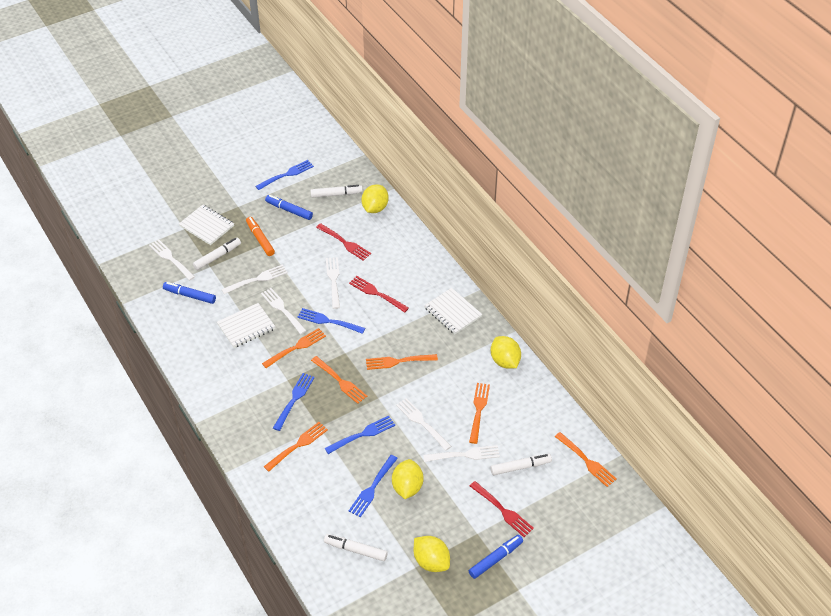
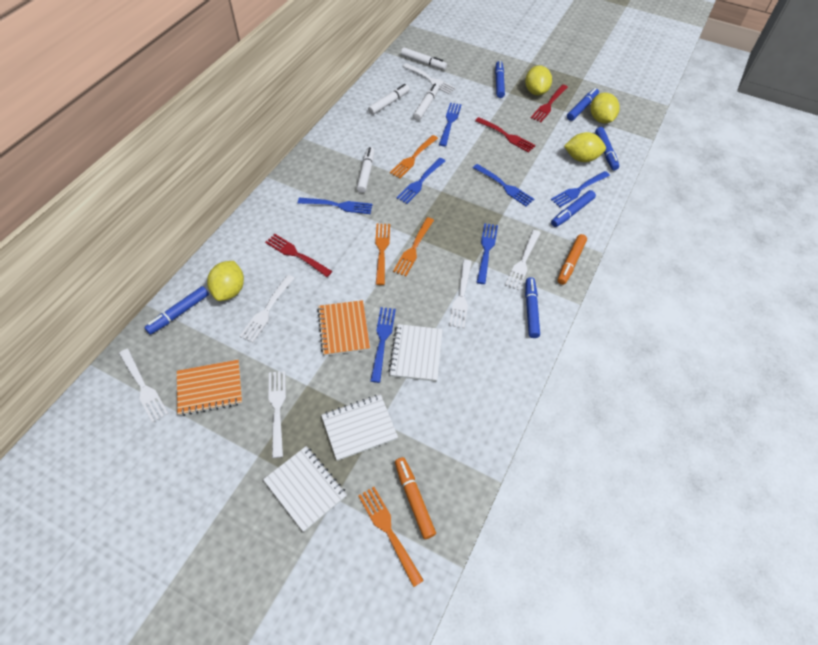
blue fork: [256,160,314,190] [273,373,315,431] [297,308,365,334] [325,416,395,454] [349,455,398,517] = 5 -> [298,198,373,214] [370,307,396,383] [396,158,445,204] [439,103,462,146] [473,164,534,206] [477,223,498,284] [551,171,610,207] = 7
blue marker: [163,282,216,304] [265,195,313,220] [469,535,523,579] = 3 -> [144,286,209,335] [495,61,505,98] [525,277,540,338] [551,190,596,227] [567,88,599,121] [595,127,619,170] = 6
orange fork: [262,328,326,368] [264,422,328,472] [311,356,367,404] [366,354,438,370] [469,383,490,444] [555,432,617,487] = 6 -> [358,487,424,587] [375,224,390,285] [390,135,438,178] [393,217,434,276] = 4
orange marker: [246,217,275,256] = 1 -> [395,457,436,539] [557,234,587,285] = 2
orange notebook: none = 0 -> [177,360,242,416] [317,300,370,356] = 2

